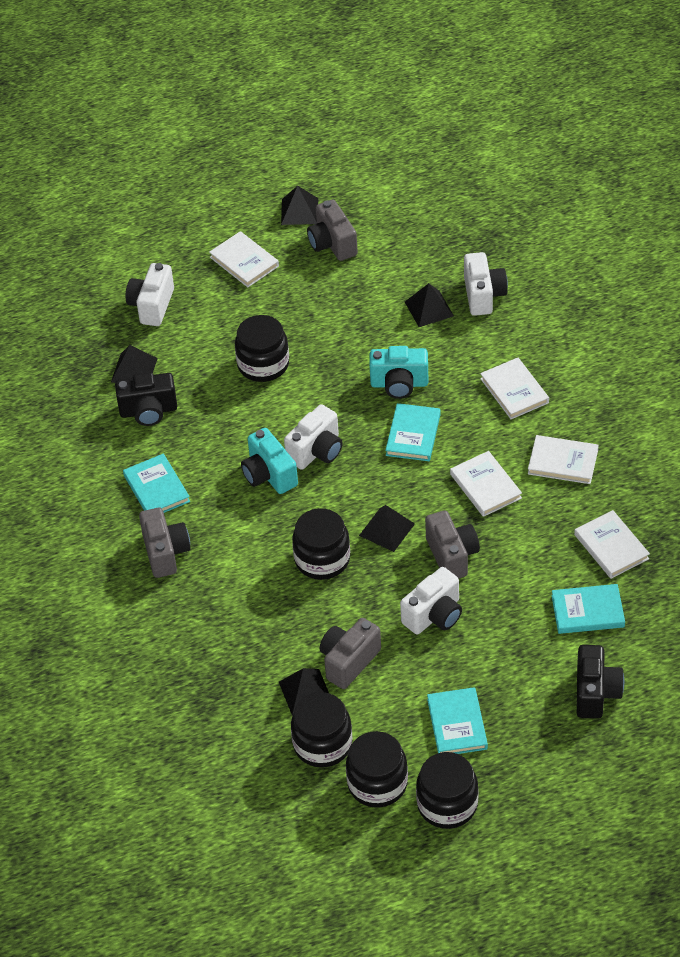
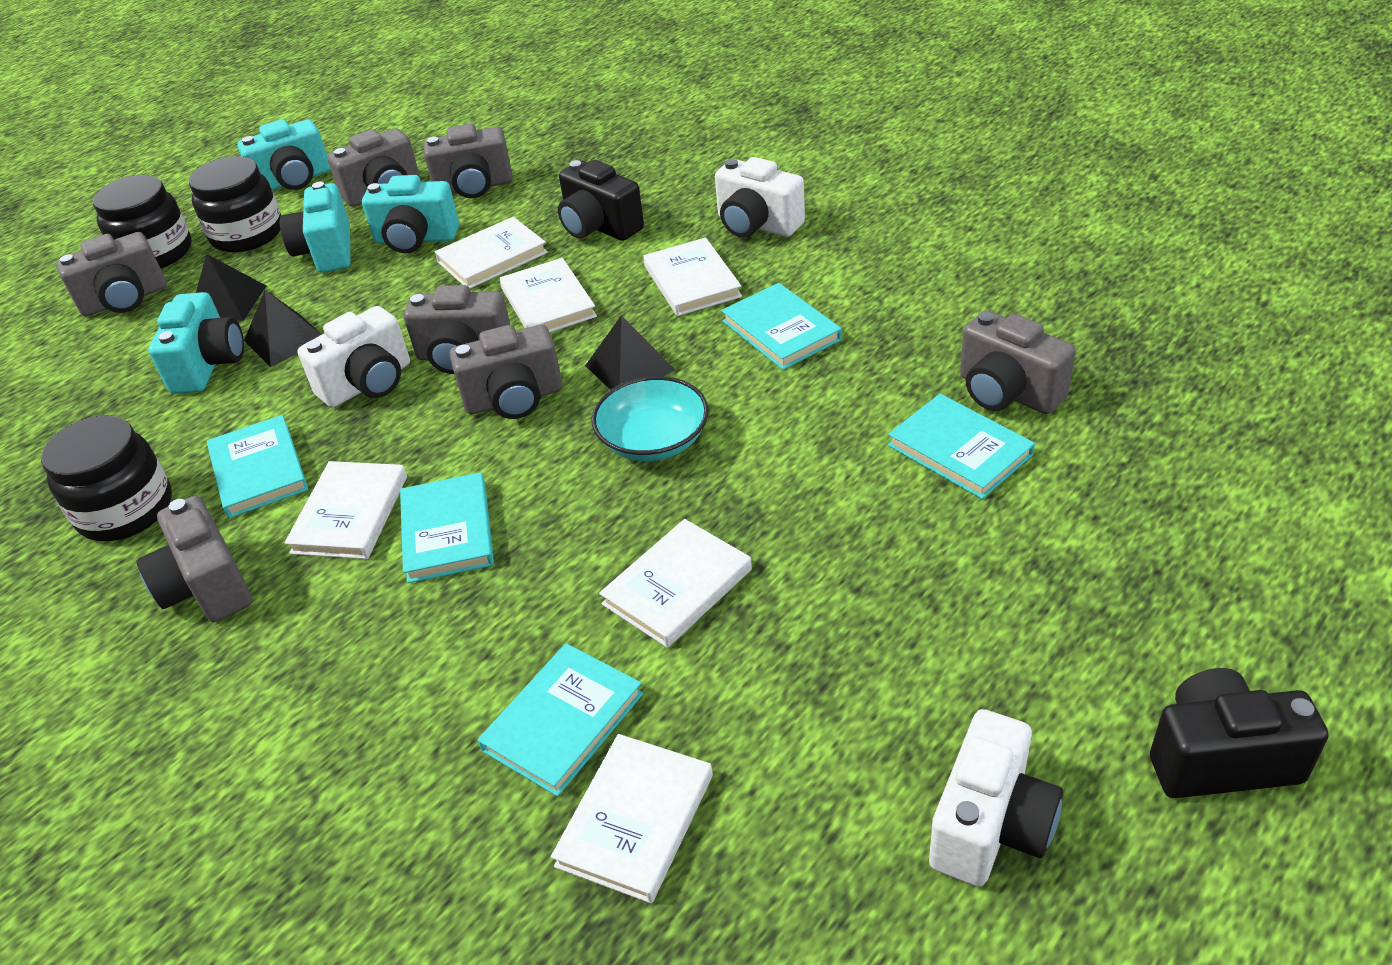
black jar: [235,315,289,382] [291,692,352,768] [292,508,350,580] [346,731,408,808] [416,752,478,829] = 5 -> [41,415,172,541] [93,175,192,268] [189,156,281,252] = 3
black pyramid: [111,345,158,383] [279,668,329,716] [281,186,318,225] [359,505,415,552] [405,283,454,327] = 5 -> [196,254,266,321] [244,290,322,367] [585,315,675,390] = 3
grey camera: [139,508,191,578] [307,199,358,261] [320,618,381,689] [425,510,480,579] = 4 -> [56,232,167,316] [137,496,252,622] [327,128,420,207] [404,285,510,374] [423,124,513,198] [449,325,563,419] [960,310,1076,414] = 7
turquoise book: [123,453,190,513] [385,403,441,461] [427,687,488,754] [552,584,625,634] = 4 -> [207,415,308,518] [400,472,494,583] [478,643,643,797] [721,283,842,370] [888,394,1035,499] = 5
turquoise bowl: none = 0 -> [591,376,709,461] = 1
turquoise camera: [241,428,298,494] [369,346,428,399] = 2 -> [148,292,244,394] [237,119,330,190] [279,182,350,273] [362,175,459,253] = 4
white book: [209,231,279,287] [450,451,522,517] [480,358,549,419] [528,435,598,484] [574,510,650,579] = 5 -> [285,461,407,559] [435,217,548,288] [499,258,597,332] [551,734,713,903] [599,519,752,648] [643,237,742,316] = 6
white camera: [126,263,174,326] [284,404,343,470] [400,567,462,634] [464,252,508,316] = 4 -> [297,306,410,408] [715,157,805,238] [929,709,1063,887] = 3

